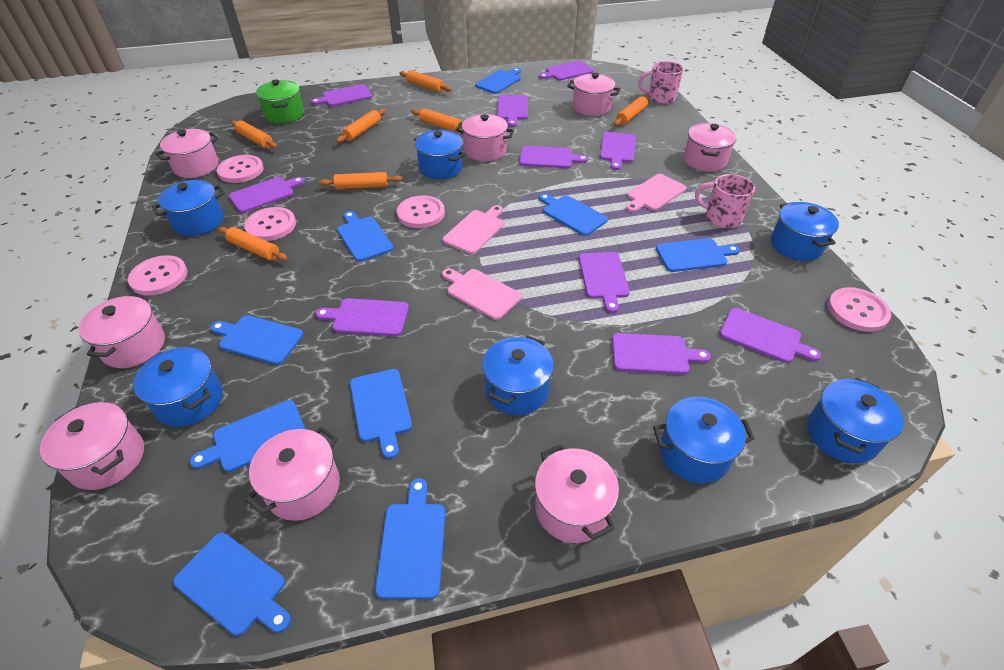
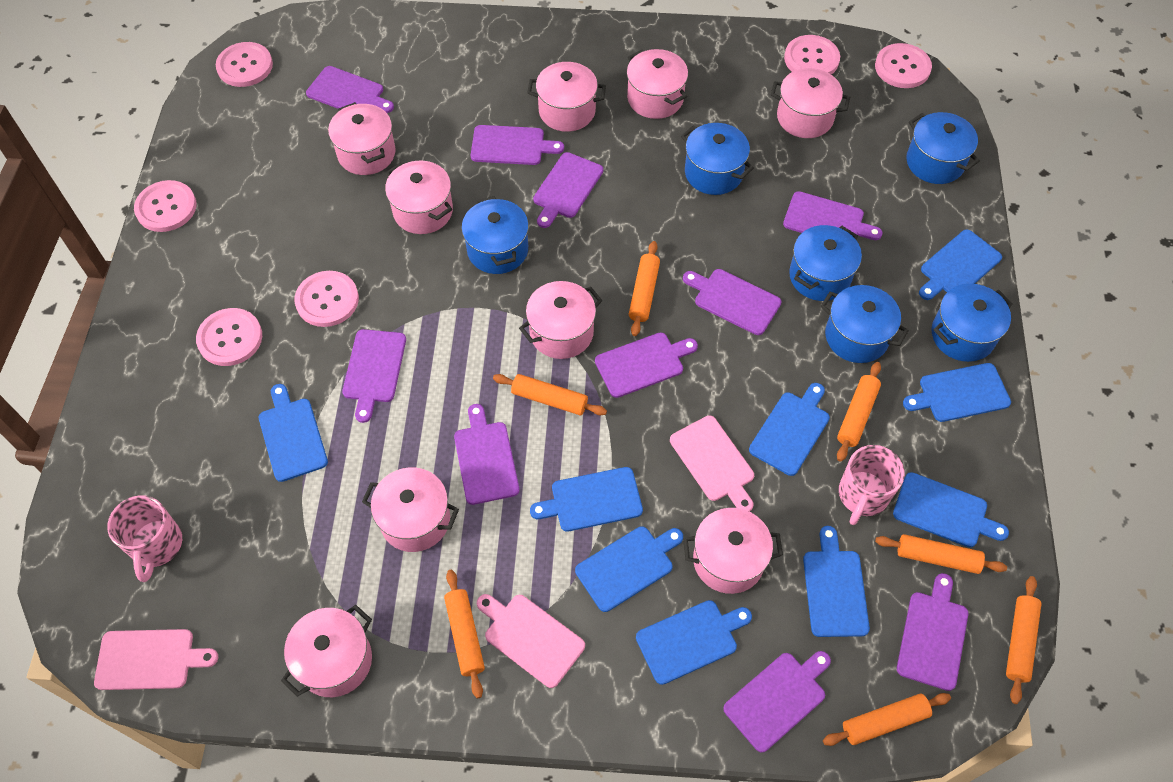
blue pot: [134,347,223,427] [152,180,225,236] [414,130,465,179] [482,336,554,415] [653,397,755,483] [771,202,839,261] [808,378,904,464] = 7 -> [462,196,529,274] [681,123,754,195] [789,225,862,301] [821,285,909,363] [906,112,980,184] [932,284,1013,362] = 6
green pot: [256,79,304,123] = 1 -> none = 0
pink button: [128,255,187,296] [217,155,264,183] [244,207,296,241] [397,195,445,228] [828,287,891,332] = 5 -> [134,180,197,232] [196,308,262,366] [216,42,273,87] [295,271,359,327] [784,35,840,75] [875,43,932,88] = 6
pink pot: [40,402,144,490] [78,295,165,368] [155,129,219,178] [245,427,340,521] [456,114,514,162] [535,444,619,543] [567,73,621,116] [684,123,737,172] = 8 -> [281,605,372,697] [328,102,396,175] [362,468,459,552] [385,161,453,234] [519,281,602,359] [527,62,606,132] [627,49,688,119] [683,508,783,594] [771,68,850,138] = 9

